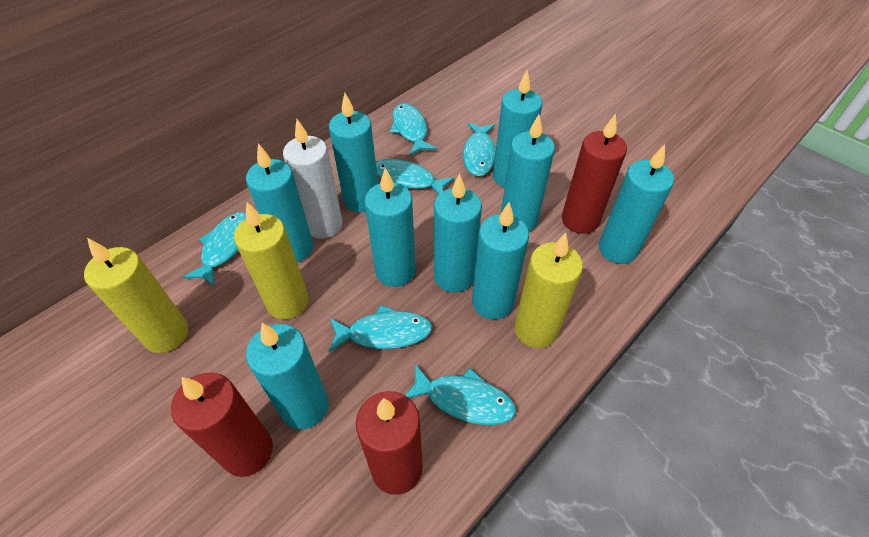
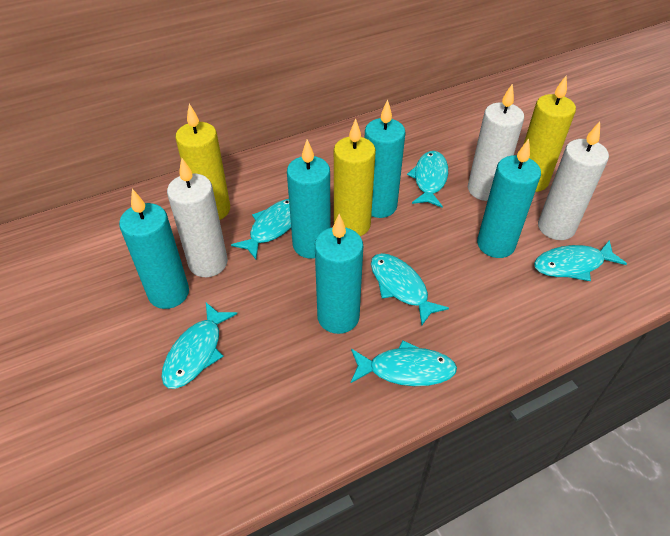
red candle: [171,373,273,477] [356,391,423,495] [562,113,627,234] = 3 -> none = 0
turquoise candle: [246,143,313,262] [246,323,329,430] [329,93,378,213] [365,168,416,287] [434,173,482,293] [472,202,529,320] [493,70,542,188] [501,114,555,232] [599,144,674,264] = 9 -> [119,189,189,309] [287,139,331,258] [315,214,363,334] [365,100,405,218] [477,139,541,258] = 5
white candle: [283,119,343,239] = 1 -> [167,158,228,277] [468,83,524,201] [538,122,609,240] = 3

